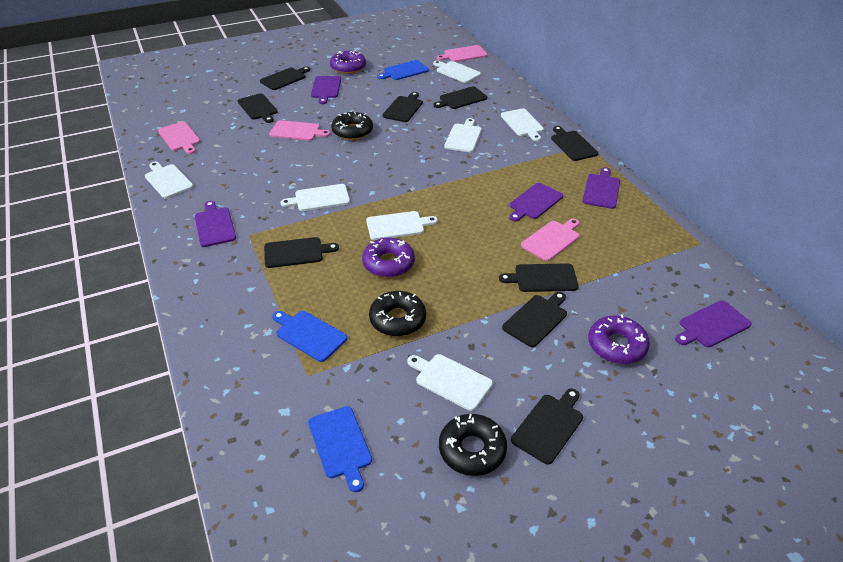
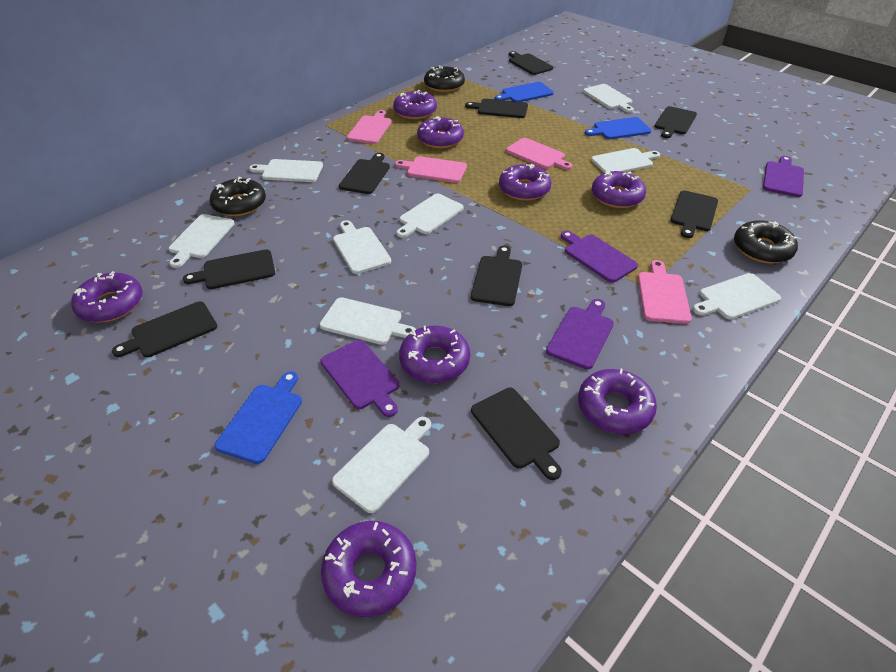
purple cutting board: [195,201,236,247] [311,76,341,104] [509,183,563,222] [582,167,620,209] [675,300,752,347] = 5 -> [321,340,399,417] [546,299,614,369] [561,231,638,283] [763,156,804,197] = 4
purple donut: [330,50,366,74] [362,238,415,277] [588,314,650,364] = 3 -> [71,271,143,323] [321,521,416,617] [393,90,437,119] [399,326,470,383] [417,116,464,148] [499,164,552,201] [578,369,657,434] [592,171,646,208] = 8
white cutting board: [145,162,194,198] [280,184,350,211] [366,211,438,240] [407,354,493,411] [433,61,481,83] [444,118,482,152] [501,109,544,141] = 7 -> [169,214,235,268] [249,159,323,182] [320,297,416,345] [332,417,431,513] [333,220,391,274] [396,193,464,238] [583,84,634,113] [591,148,660,173] [693,273,781,319] = 9

